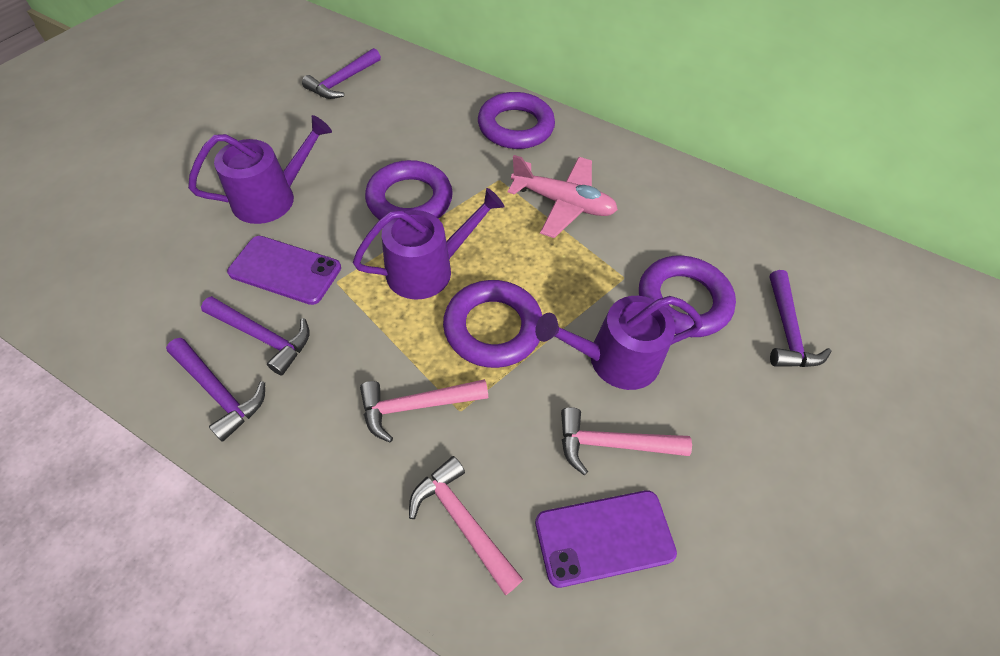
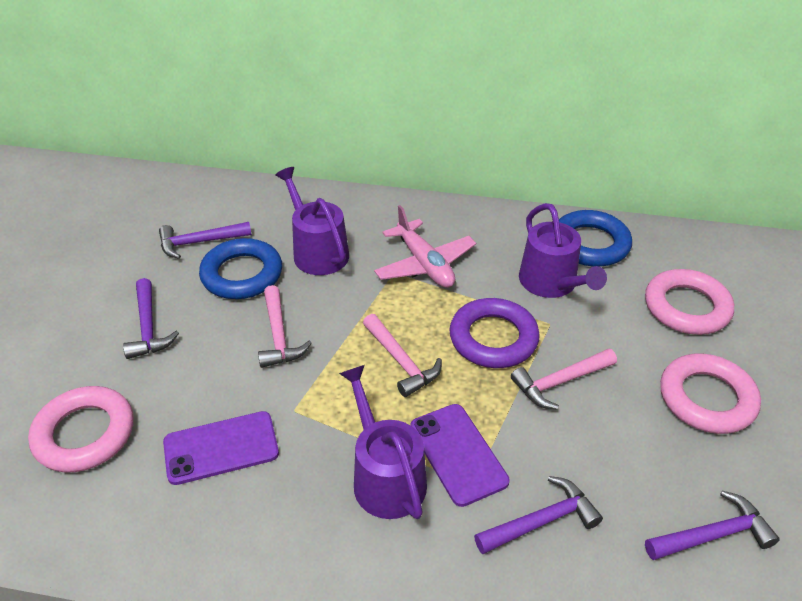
blue ring: none = 0 -> [199,238,282,299] [559,210,632,267] = 2
pink ring: none = 0 -> [28,386,133,473] [645,269,734,335] [660,354,761,434] = 3
purple ring: [365,160,453,220] [443,280,542,368] [478,92,555,149] [639,256,736,337] = 4 -> [449,298,540,368] = 1

